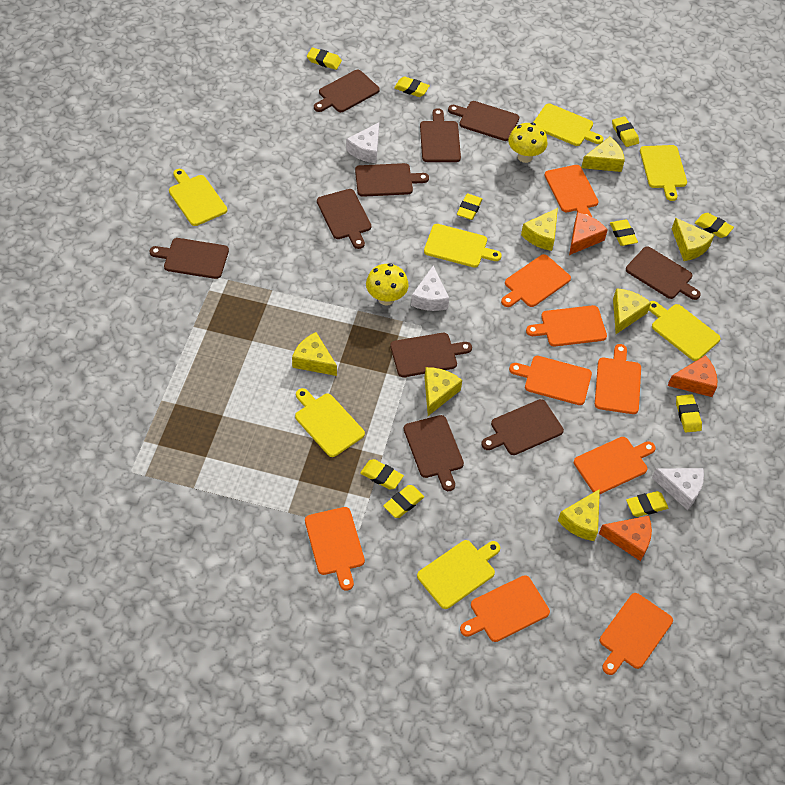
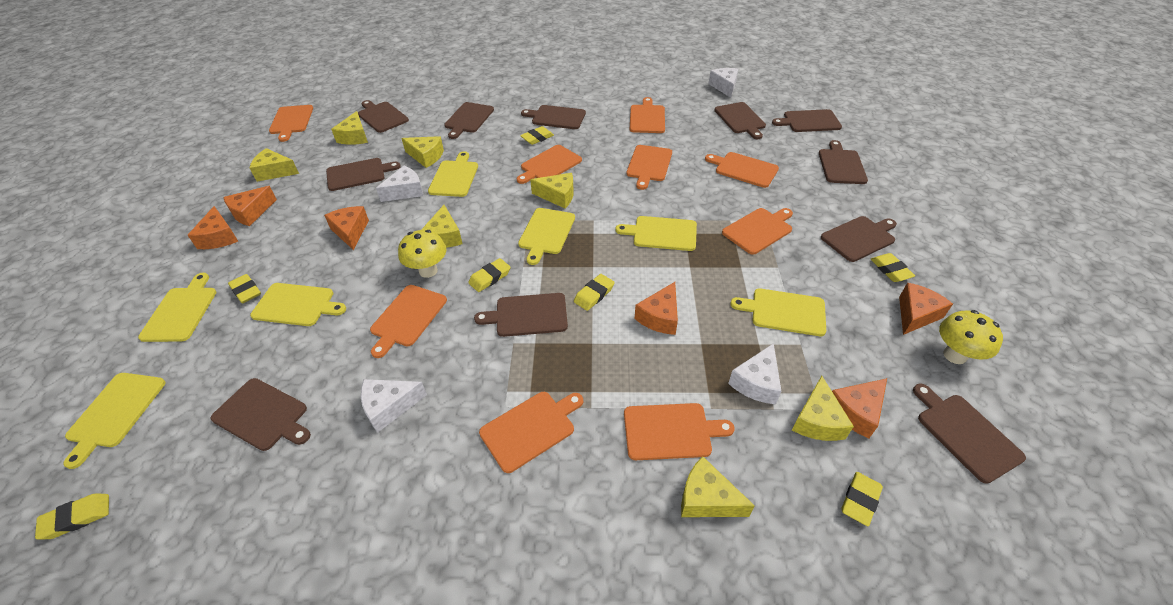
brown cutting board: [149,238,229,279] [314,70,380,112] [317,189,371,249] [355,163,429,197] [390,333,472,377] [404,415,464,491] [420,108,461,162] [448,101,519,141] [481,399,564,455] [626,246,701,300] = 10 -> [211,378,311,451] [326,158,401,191] [358,100,409,133] [444,102,494,139] [474,293,568,337] [521,105,586,129] [714,102,766,139] [772,109,842,132] [819,140,868,184] [821,216,897,262] [913,383,1026,484] = 11
orange cheese: [569,212,608,255] [599,516,652,561] [668,355,717,397] = 3 -> [188,206,238,249] [223,186,277,226] [324,206,369,250] [635,282,678,335] [832,378,887,438] [899,283,953,335] = 6
white cheese: [346,122,379,163] [411,266,449,311] [652,468,704,510] = 3 -> [361,379,427,433] [376,166,424,202] [709,68,738,98] [728,343,781,404] = 4
yellow eraser: [307,47,342,70] [360,459,404,490] [383,485,424,518] [394,76,430,97] [457,194,483,220] [610,220,638,246] [612,116,639,147] [626,491,668,517] [676,394,702,433] [695,213,734,238] = 10 -> [35,494,109,540] [228,274,261,303] [468,258,511,292] [520,126,554,145] [574,274,615,311] [841,472,883,526] [870,253,915,282] = 7

